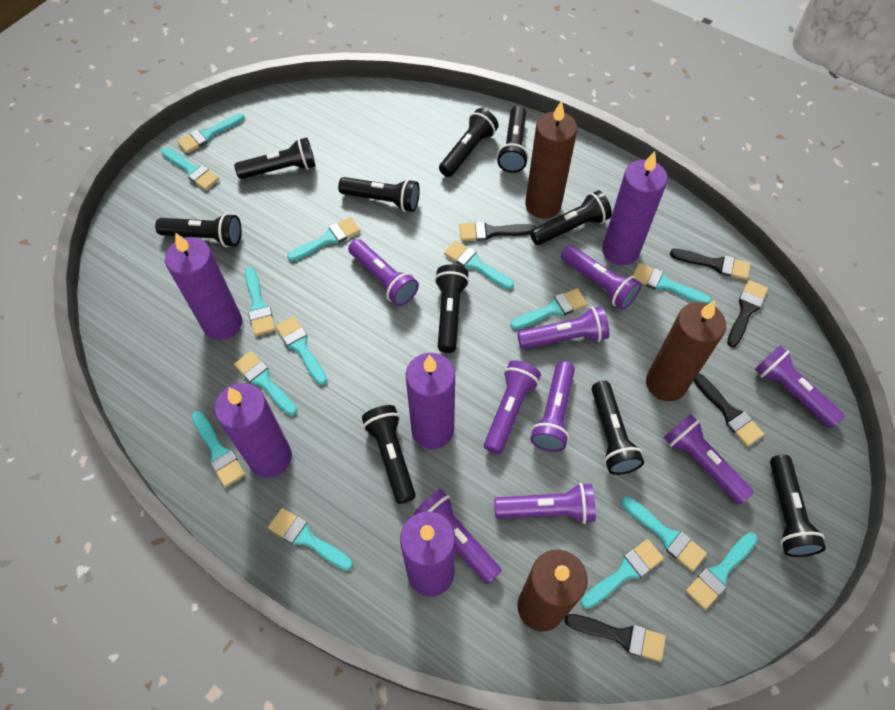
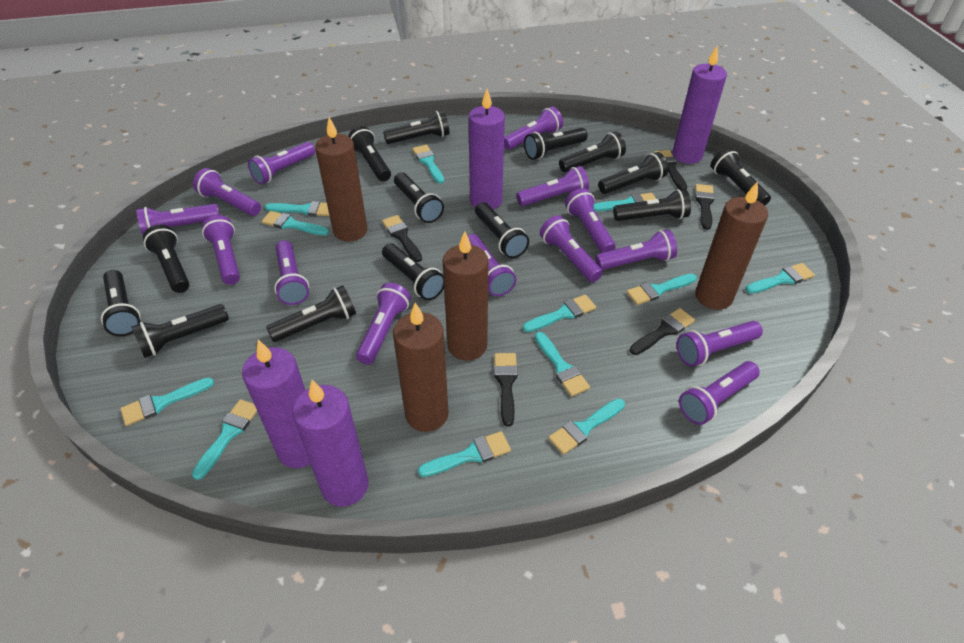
black flashlight: [155,213,242,247] [234,137,316,179] [338,177,420,212] [362,405,416,504] [435,265,469,353] [439,108,499,177] [497,106,529,173] [530,190,612,245] [591,381,644,475] [770,454,826,557] = 10 -> [101,270,141,336] [131,304,229,358] [143,225,189,293] [266,285,356,342] [348,126,391,182] [382,243,444,300] [383,110,450,144] [394,172,444,223] [475,202,529,258] [524,128,588,160] [559,131,626,172] [598,152,668,194] [613,189,691,221] [711,148,771,206] = 14
brown candle: [517,550,588,632] [525,100,577,218] [646,301,726,401] = 3 -> [315,117,368,242] [393,302,449,432] [443,231,488,361] [695,181,768,310] = 4
purple candle: [165,232,242,340] [214,383,292,478] [400,512,455,597] [406,353,455,449] [602,151,668,265] = 5 -> [242,340,310,468] [292,380,368,507] [469,89,505,210] [672,46,727,164] = 4
purple flashlight: [348,239,419,306] [414,489,502,584] [484,360,541,454] [494,483,596,524] [517,306,609,349] [530,361,575,452] [561,245,642,310] [664,414,754,504] [755,345,845,428] = 9 -> [136,204,220,235] [193,168,261,216] [202,215,240,285] [248,142,315,184] [274,240,309,305] [356,283,411,365] [468,234,517,296] [504,106,563,150] [516,166,589,206] [540,215,603,282] [565,188,616,253] [595,230,677,270] [677,321,763,367] [679,361,760,425] = 14
turquoise brush: [161,147,219,190] [177,113,245,153] [192,411,245,487] [234,351,297,416] [245,267,275,336] [268,508,353,571] [276,316,327,385] [287,217,360,261] [444,240,514,290] [510,288,587,330] [581,539,664,609] [622,497,707,572] [632,263,711,303] [686,532,758,610] = 14 -> [120,377,214,426] [192,399,257,480] [261,211,329,235] [265,201,330,216] [412,145,444,184] [418,431,511,477] [523,294,596,332] [535,332,590,397] [548,398,625,455] [593,193,656,211] [626,274,697,305] [745,263,815,294] = 12

